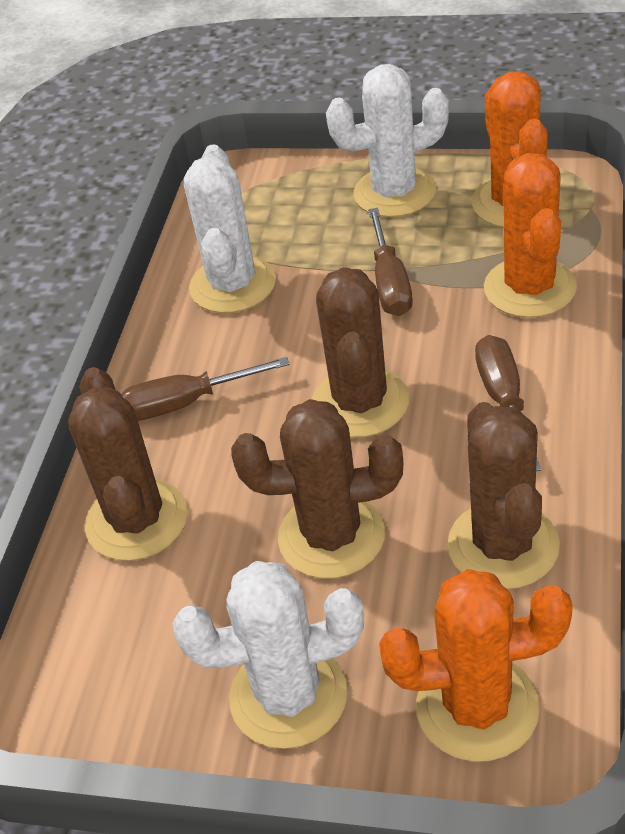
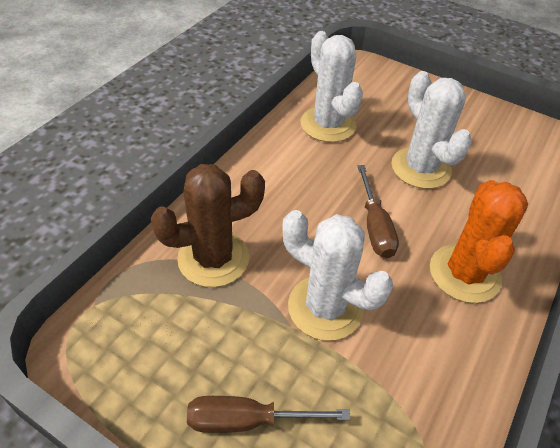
brown cactus: [68,367,188,561] [231,399,403,579] [312,267,409,438] [448,402,560,589] = 4 -> [151,164,265,287] = 1
brown screwdriver: [121,357,290,421] [368,208,413,316] [475,335,541,471] = 3 -> [187,396,350,433] [358,165,399,258] = 2
orange cactus: [379,569,573,762] [472,71,548,227] [484,153,577,318] = 3 -> [430,180,528,303] = 1

